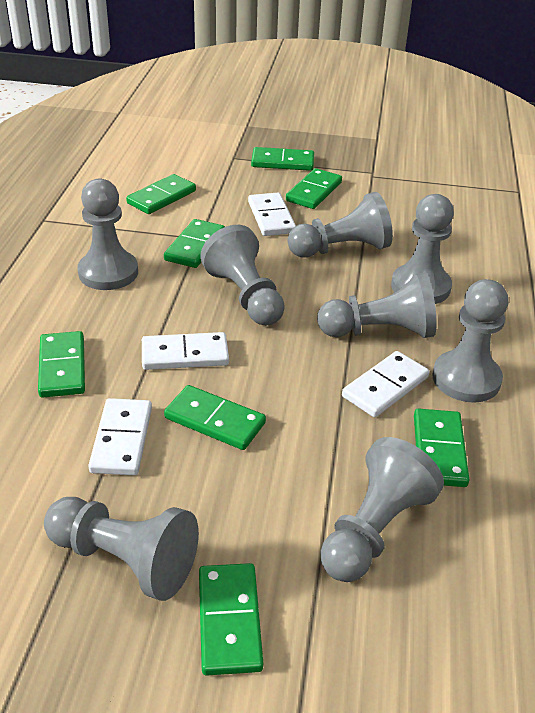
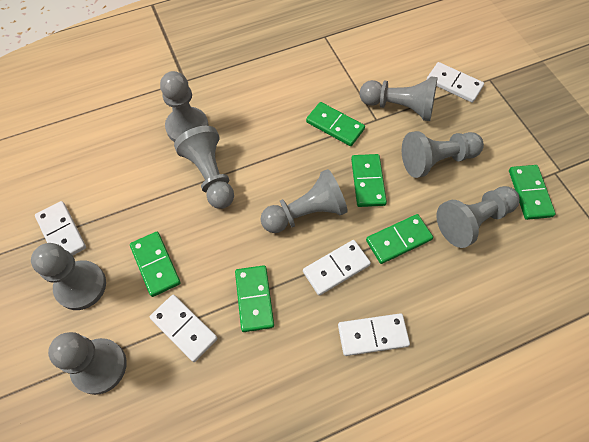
green domino: [38,331,85,398] [126,174,196,214] [164,219,225,268] [164,385,266,450] [199,563,263,676] [251,147,314,171] [286,168,342,209] [414,408,469,487] = 8 -> [130,232,181,297] [235,265,274,332] [306,102,365,146] [351,154,387,207] [366,214,433,264] [509,165,556,220] = 6
white domino: [88,398,152,475] [142,332,229,370] [248,193,296,236] [342,351,429,417] = 4 -> [35,201,86,255] [150,295,218,362] [303,240,371,296] [338,313,410,356] [426,62,484,103] = 5

